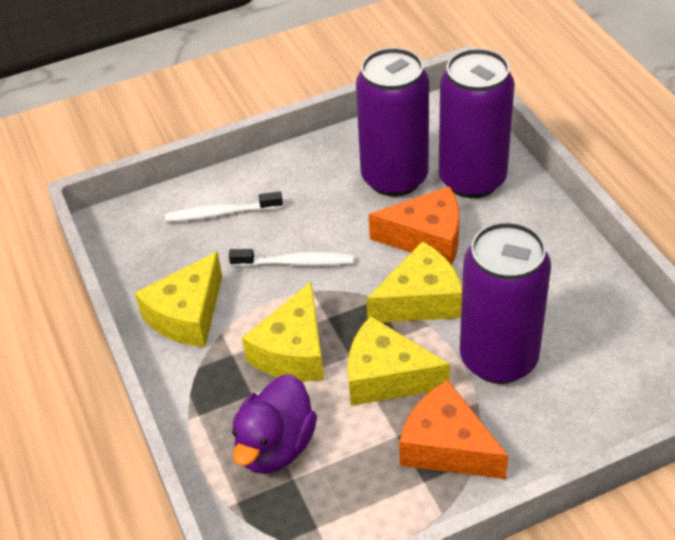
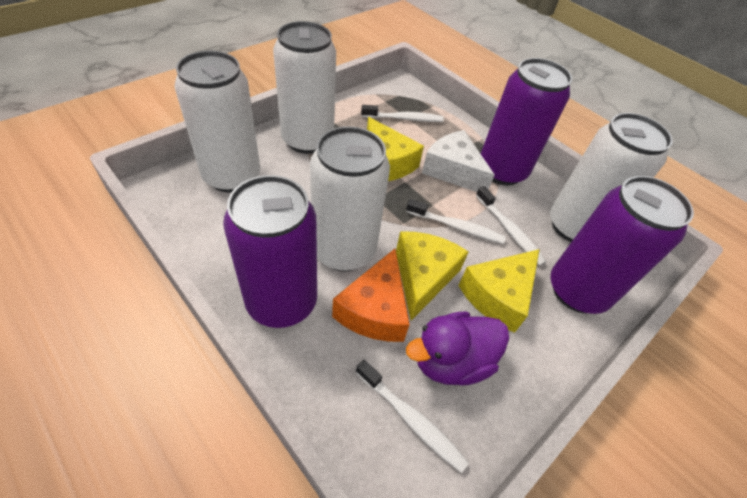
orange cheese: [369,186,460,265] [399,380,508,479] = 2 -> [332,249,410,342] = 1
white can: none = 0 -> [175,50,260,193] [273,21,336,154] [310,126,390,271] [550,113,673,242] = 4
white cheese: none = 0 -> [422,130,495,192] = 1
white toothbrush: [165,191,283,222] [229,249,354,267] = 2 -> [356,360,469,473] [361,105,444,122] [406,199,506,244] [476,186,547,266] = 4
yellow cheese: [135,252,222,347] [242,282,324,381] [347,316,450,406] [366,241,462,323] = 4 -> [367,117,424,181] [396,231,469,320] [458,249,540,333] = 3

